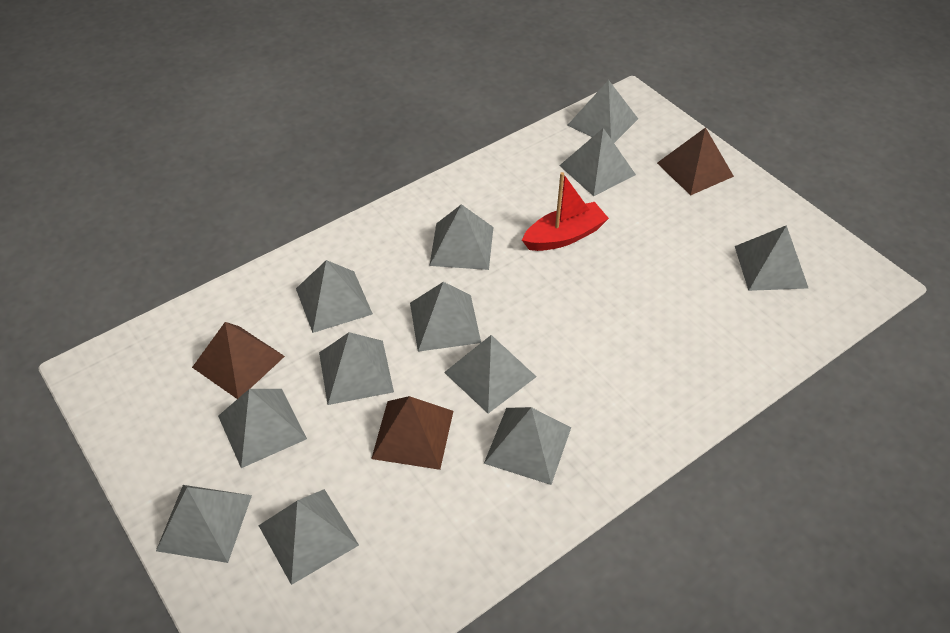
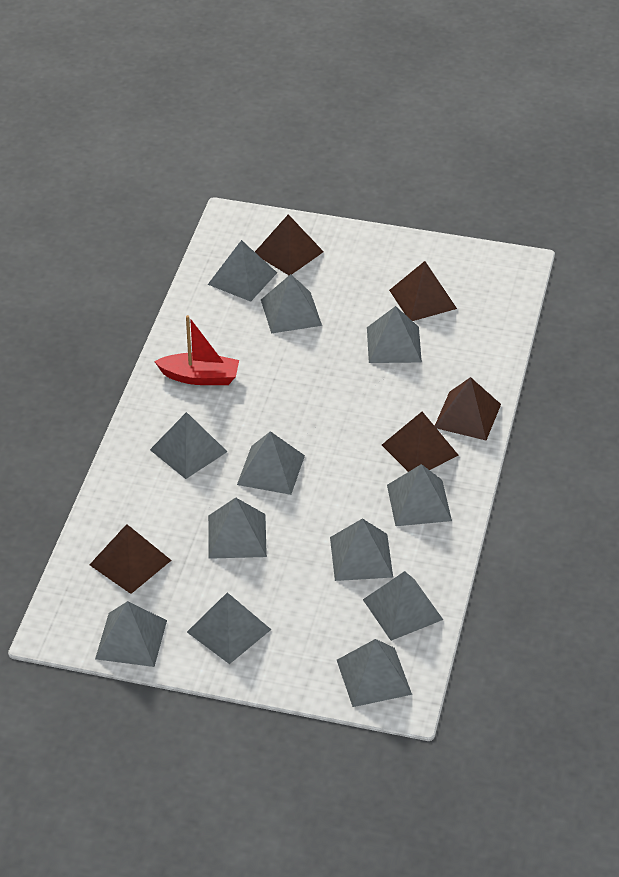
brown pyramid: [192,322,285,399] [371,396,453,470] [657,127,734,195] = 3 -> [90,524,172,594] [255,214,324,275] [382,412,458,472] [389,261,457,321] [435,377,501,440] = 5

